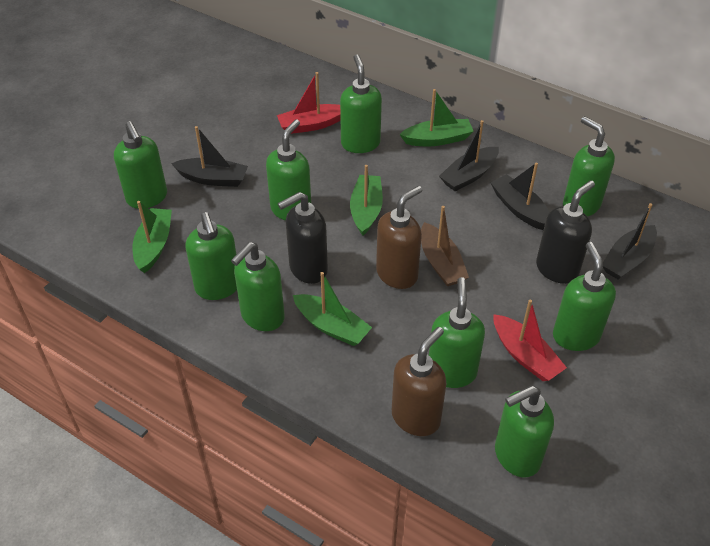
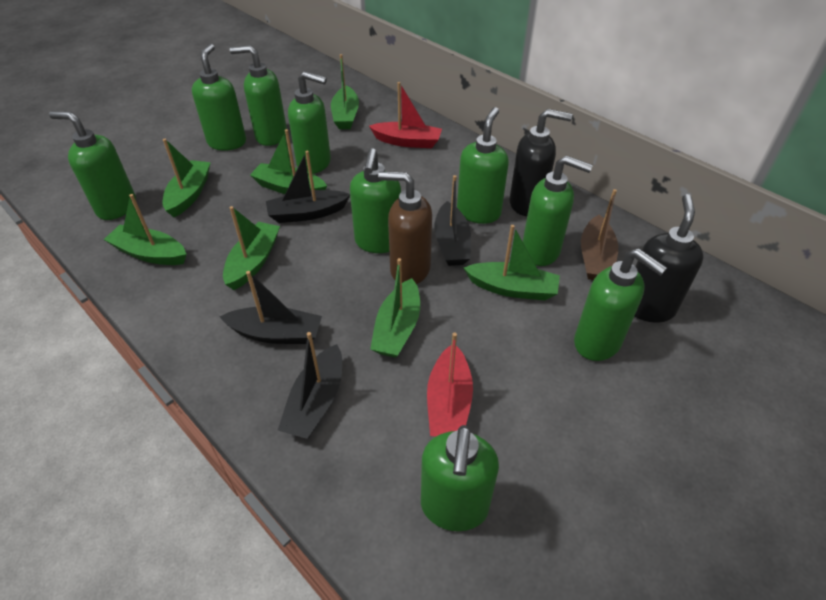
brown soap dispenser: [376,186,422,289] [392,327,446,436] = 2 -> [378,171,432,284] = 1
green boat: [132,201,172,273] [293,272,372,346] [350,165,383,236] [400,89,474,146] = 4 -> [103,194,186,265] [163,139,211,217] [223,206,280,290] [250,129,327,194] [331,54,359,129] [370,258,420,358] [464,225,560,300] = 7

